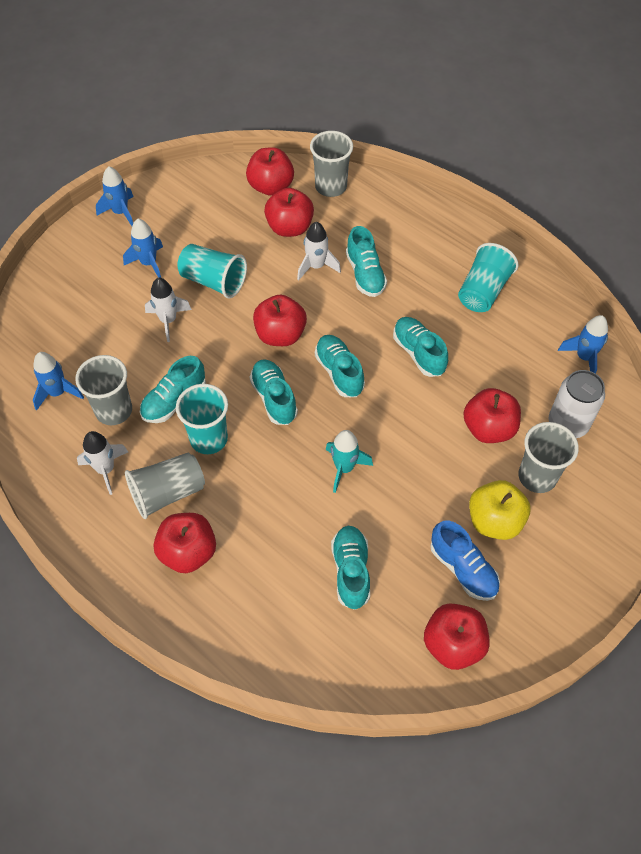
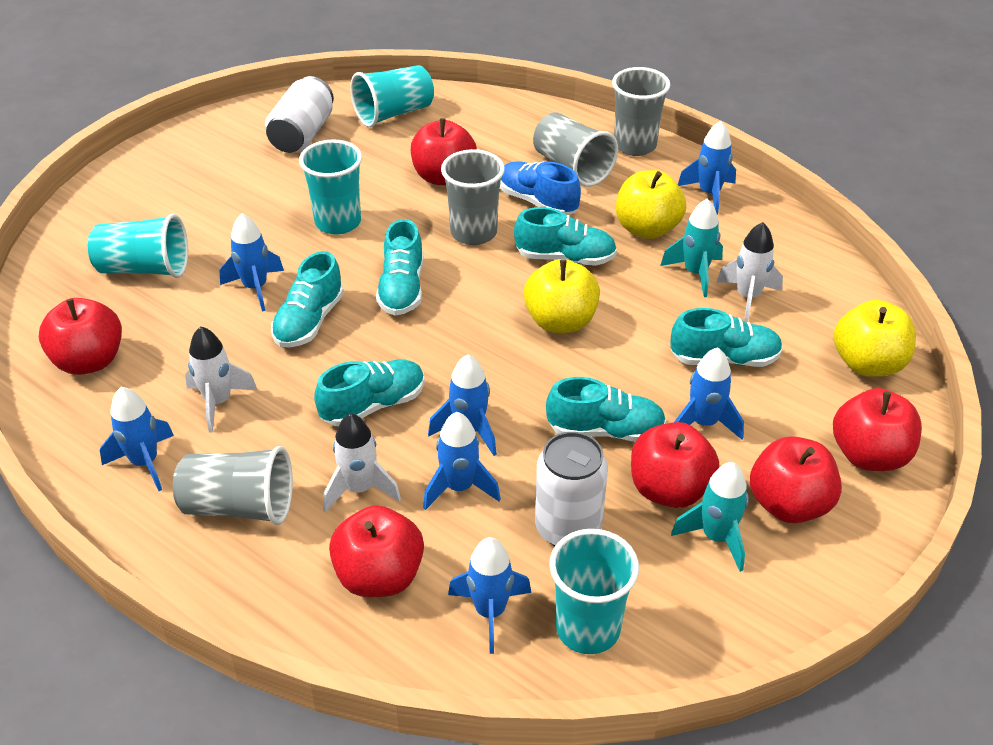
blue rocket: [33,352,84,411] [96,166,133,226] [123,219,163,278] [558,315,608,374] = 4 -> [100,387,174,491] [219,213,284,312] [423,412,501,510] [428,354,497,456] [448,537,531,654] [674,347,744,440] [678,121,736,214] = 7
turquoise cup: [176,384,228,454] [178,244,247,298] [458,243,519,312] = 3 -> [88,214,188,278] [299,139,362,235] [350,65,434,127] [549,529,639,654] = 4
turquoise rocket: [325,430,373,493] = 1 -> [660,199,723,297] [671,462,749,572] = 2
white can: [549,370,605,438] = 1 -> [265,76,334,153] [535,432,608,546] = 2
yellow apple: [469,480,530,540] = 1 -> [523,259,600,333] [616,170,686,239] [834,300,916,377] = 3

